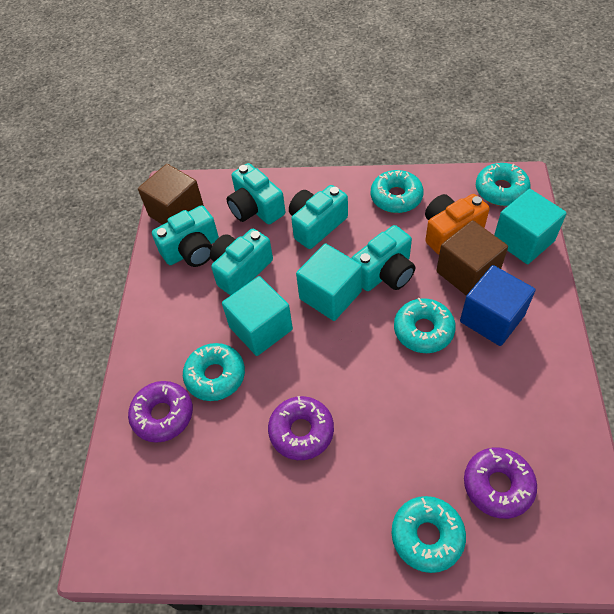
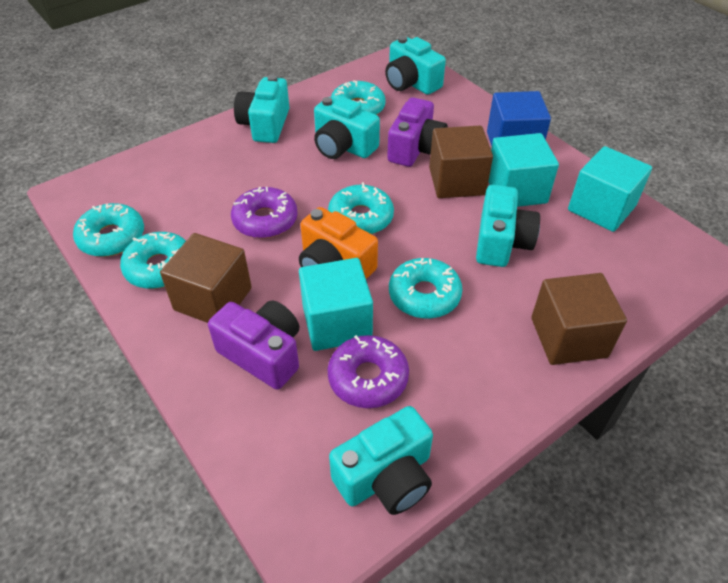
brown cube: [138,164,204,225] [436,220,508,296] = 2 -> [160,233,252,323] [429,126,493,198] [531,273,627,365] = 3
purple camera: none = 0 -> [208,301,299,390] [387,97,448,167] = 2
purple donut: [128,381,193,443] [268,396,334,460] [464,448,537,519] = 3 -> [231,187,298,238] [327,335,409,408] = 2

